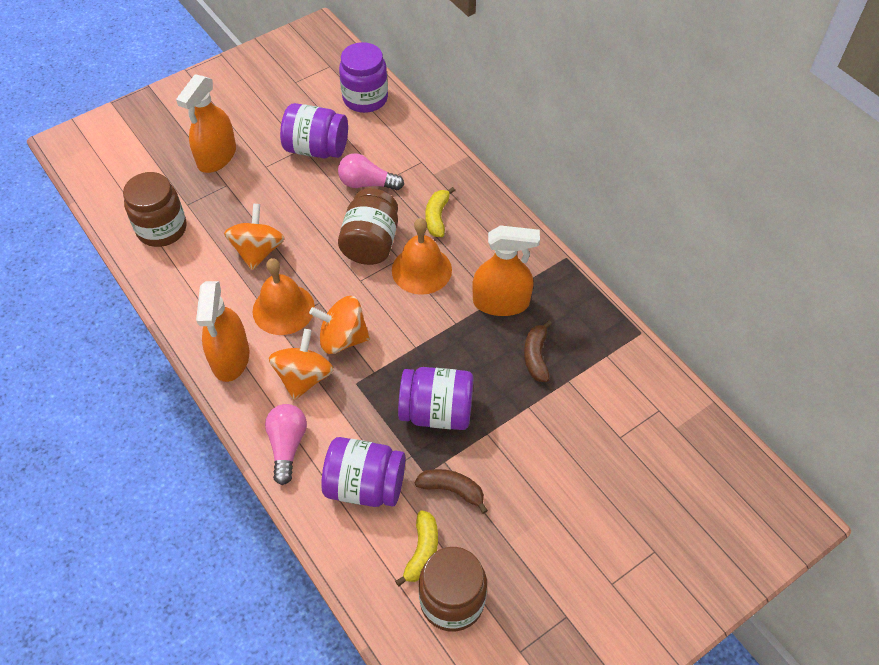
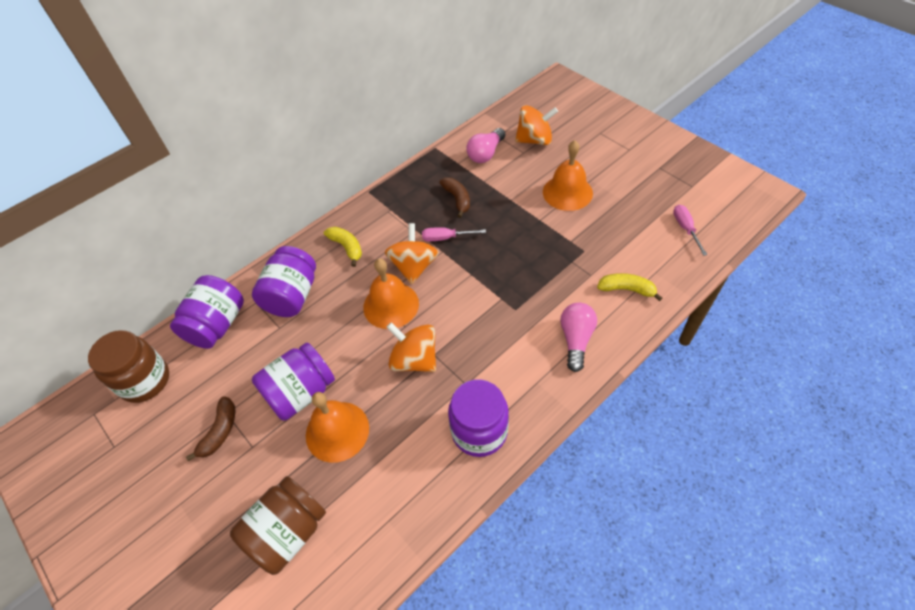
brown jar: [123,172,187,247] [338,188,398,265] [419,547,487,632] = 3 -> [88,330,169,403] [230,476,326,575] = 2
orange bell: [253,258,315,335] [392,218,452,295] = 2 -> [306,392,369,463] [363,258,419,329] [543,140,593,211] = 3
orange spray bottle: [176,74,236,173] [196,281,249,382] [472,225,540,316] = 3 -> none = 0
pink screwdriver: none = 0 -> [422,227,486,241] [673,205,708,256] = 2

